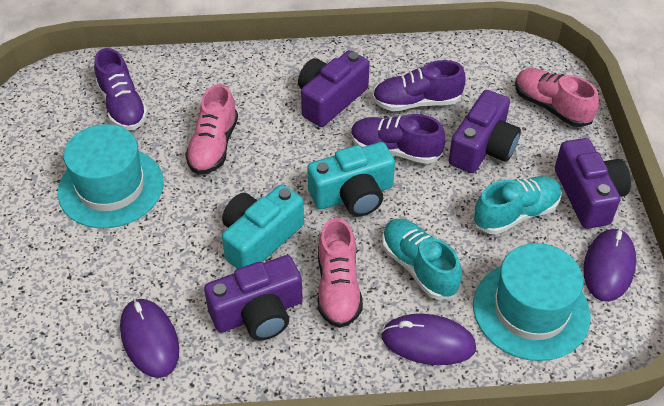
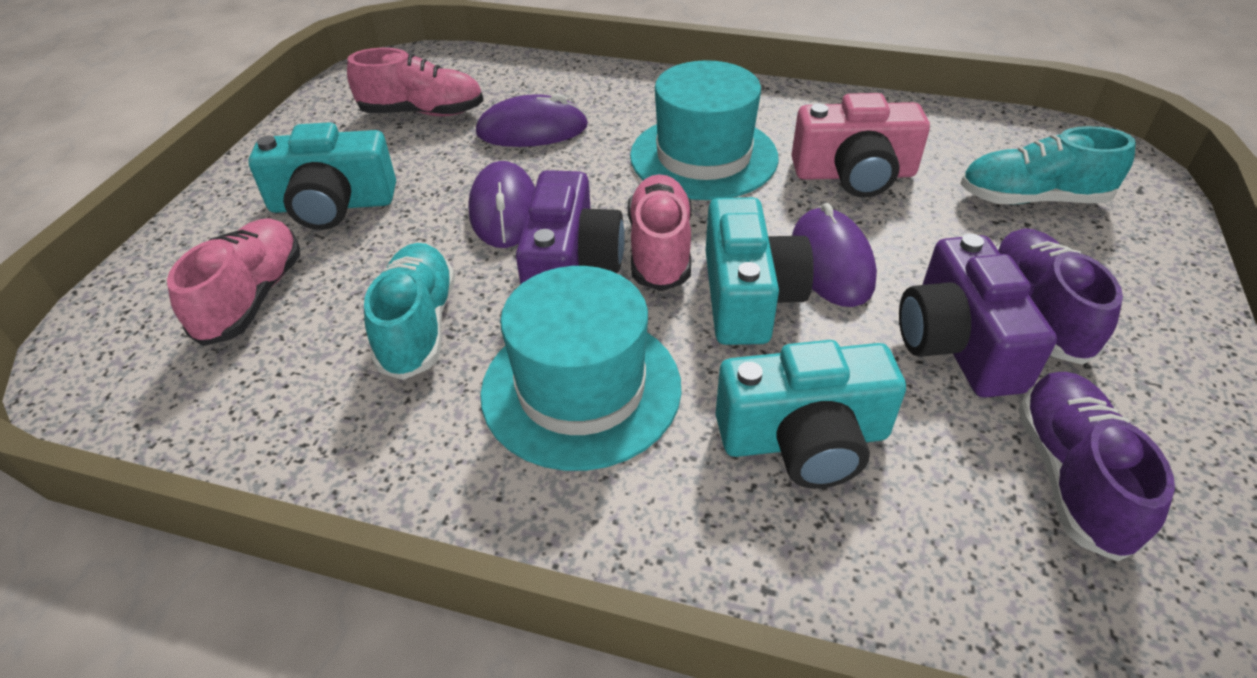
pink camera: none = 0 -> [792,93,930,198] = 1
purple camera: [204,255,303,340] [298,50,369,127] [449,90,521,173] [555,138,631,229] = 4 -> [516,170,625,285] [899,233,1057,398] = 2
purple shoe: [94,48,148,130] [351,114,445,164] [373,60,466,111] = 3 -> [996,228,1123,365] [1018,372,1175,562] = 2
turquoise camera: [222,184,304,269] [307,142,395,217] = 2 -> [248,122,396,230] [706,197,814,345] [715,340,906,489] = 3

